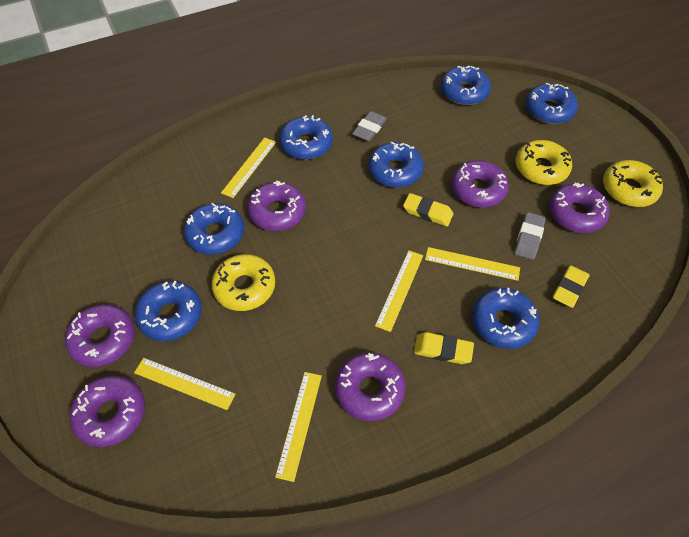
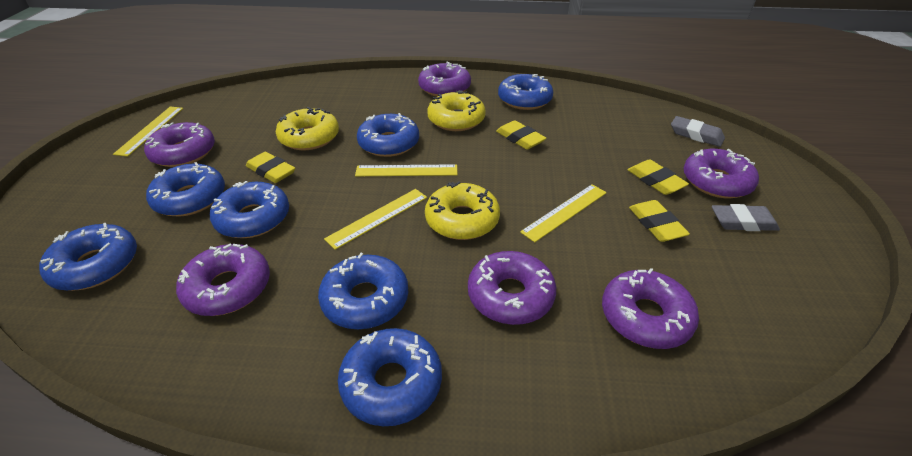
yellow eraser: [403,193,453,227] [414,332,474,364] [553,265,589,308] = 3 -> [246,152,295,183] [496,120,546,149] [628,159,689,195] [629,200,690,242] = 4
yellow ruler: [134,358,235,410] [221,138,276,198] [275,372,322,482] [375,251,423,332] [425,247,520,281] = 5 -> [113,107,183,157] [324,189,427,250] [355,164,457,176] [520,184,607,242] = 4

